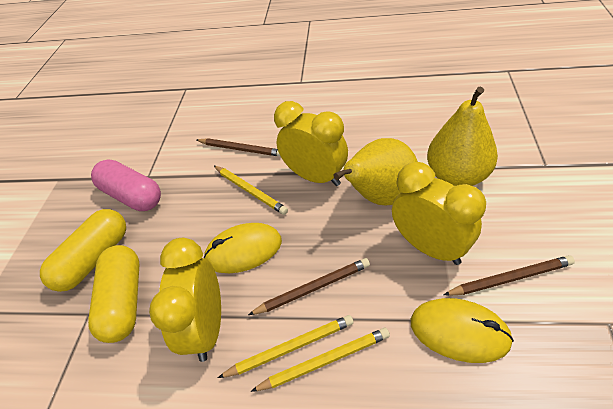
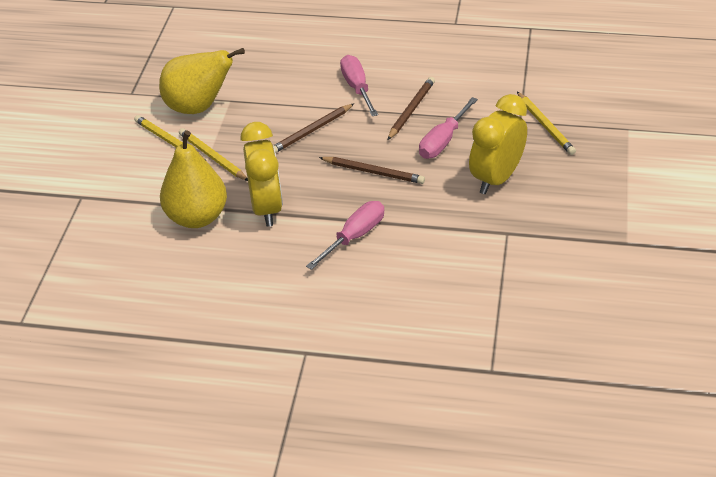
pink capsule: [91,160,161,211] = 1 -> none = 0
pink screwdriver: none = 0 -> [306,201,384,270] [340,55,378,116] [419,97,478,159] = 3
yellow capsule: [40,209,126,292] [88,245,140,343] = 2 -> none = 0
yellow clock: [149,238,221,362] [274,101,348,186] [392,162,486,265] = 3 -> [240,122,283,227] [469,94,527,194] = 2
yellow mouse: [204,223,282,273] [411,298,514,363] = 2 -> none = 0

